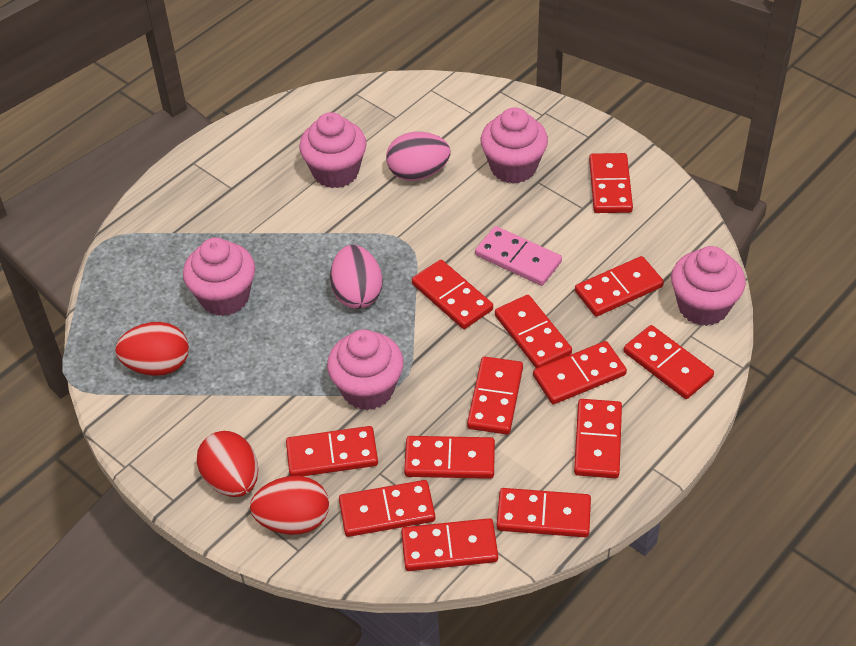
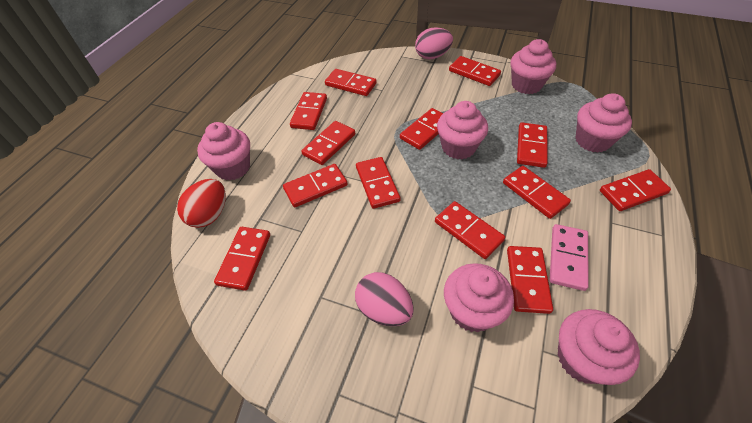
pink cupcake: [183,238,255,316] [299,112,367,188] [327,329,404,410] [480,107,548,184] [671,246,746,326] = 5 -> [197,122,250,180] [437,101,488,159] [444,263,514,332] [510,39,556,94] [558,309,640,385] [575,93,632,153] = 6
red egg: [115,322,189,376] [197,431,258,497] [250,476,329,535] = 3 -> [177,179,226,228] = 1

